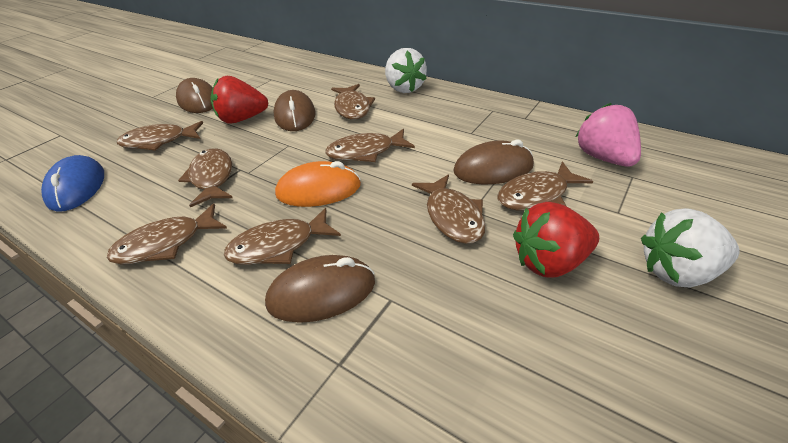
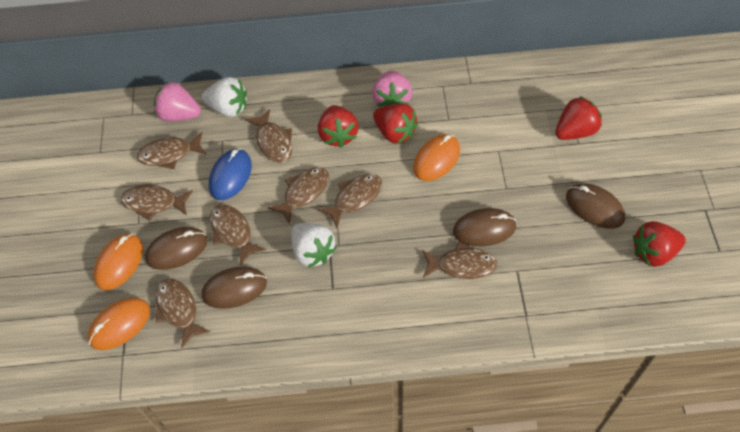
orange mouse: [275,161,361,207] = 1 -> [88,298,150,350] [94,234,143,290] [413,134,460,181] = 3
pink strawberry: [576,103,641,167] = 1 -> [154,82,201,121] [372,71,412,107] = 2
red strawberry: [211,76,269,124] [513,202,599,278] = 2 -> [318,105,358,148] [373,103,418,144] [555,96,602,140] [633,221,686,267] = 4

